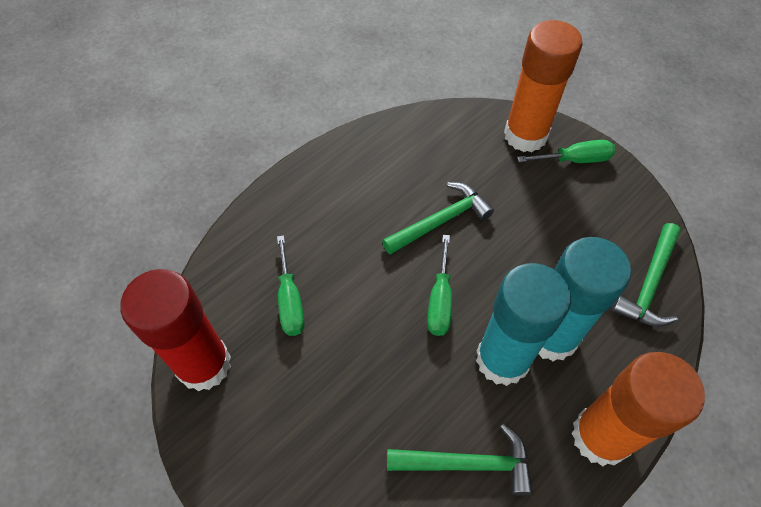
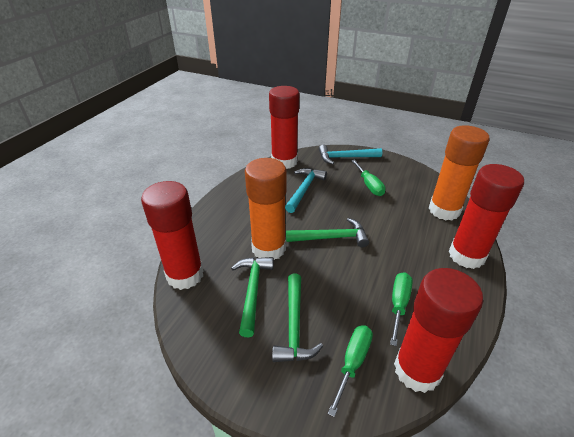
red glue stick: [120,269,231,391] = 1 -> [141,181,204,290] [269,86,299,169] [394,268,483,393] [449,164,524,269] = 4
turquoise glue stick: [476,263,571,386] [538,237,631,361] = 2 -> none = 0
turquoise hammer: none = 0 -> [285,168,327,213] [319,145,382,164] = 2

